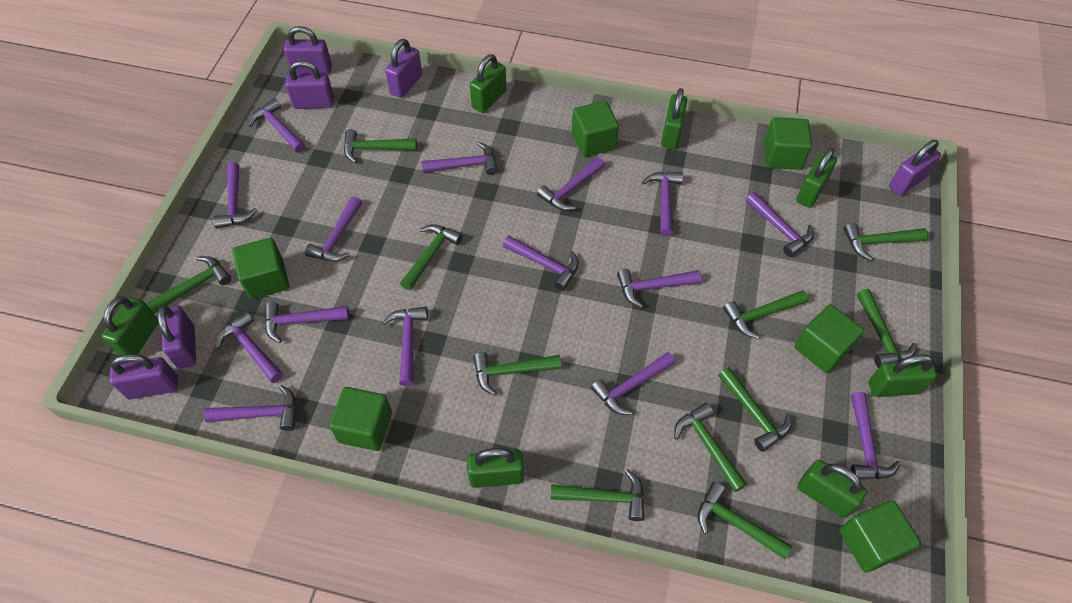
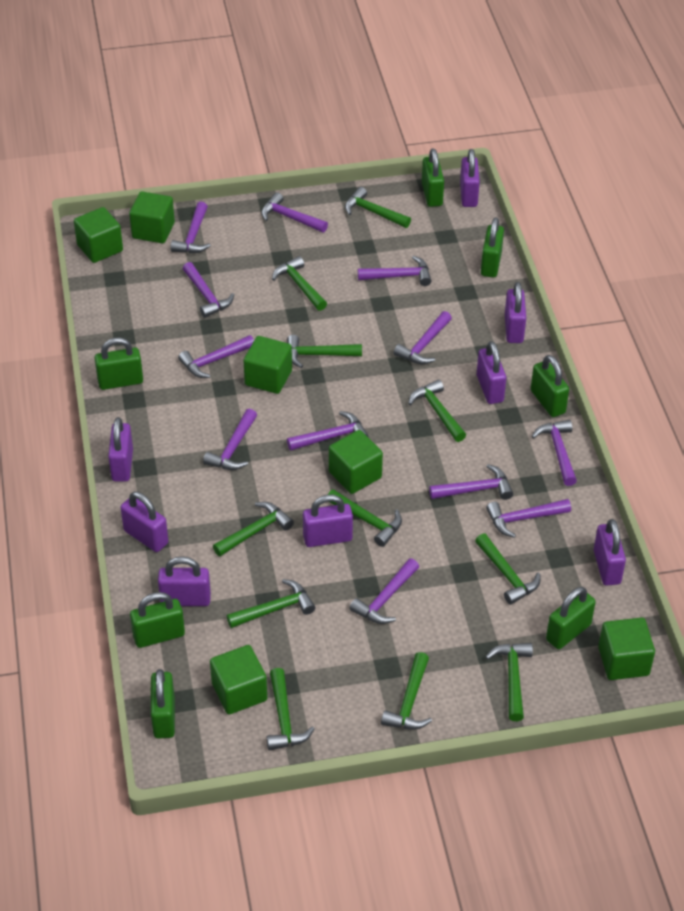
purple hammer: [204,385,296,431] [213,162,257,229] [216,311,283,383] [249,98,305,153] [265,302,349,343] [305,196,362,262] [382,307,428,386] [422,142,498,175] [503,236,579,291] [537,157,605,211] [591,352,675,415] [617,269,702,308] [642,172,683,237] [746,192,814,257] [850,392,901,479] = 15 -> [170,202,211,253] [178,335,254,378] [183,262,234,318] [203,409,257,470] [261,192,328,233] [287,411,369,451] [349,558,419,624] [358,256,431,286] [394,311,452,364] [429,464,513,500] [486,499,571,538] [532,420,577,486] = 12
purple padlock: [109,354,178,399] [158,305,196,369] [284,26,332,74] [285,60,334,109] [385,39,422,98] [889,140,941,196] = 6 -> [108,417,133,481] [121,492,168,552] [158,556,211,606] [303,495,353,547] [460,149,480,207] [477,341,506,404] [505,282,526,343] [594,519,626,585] = 8

